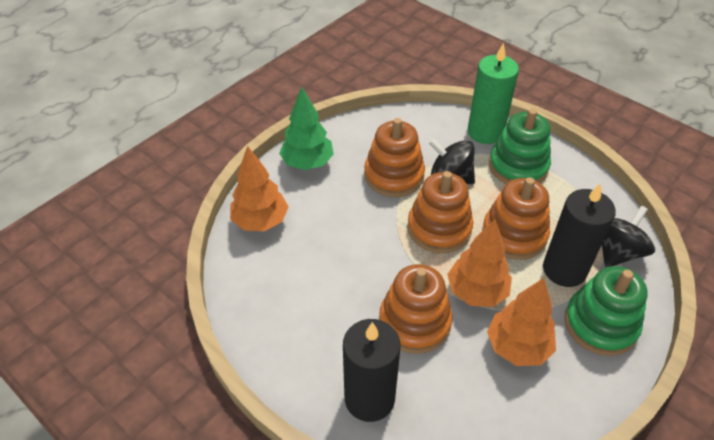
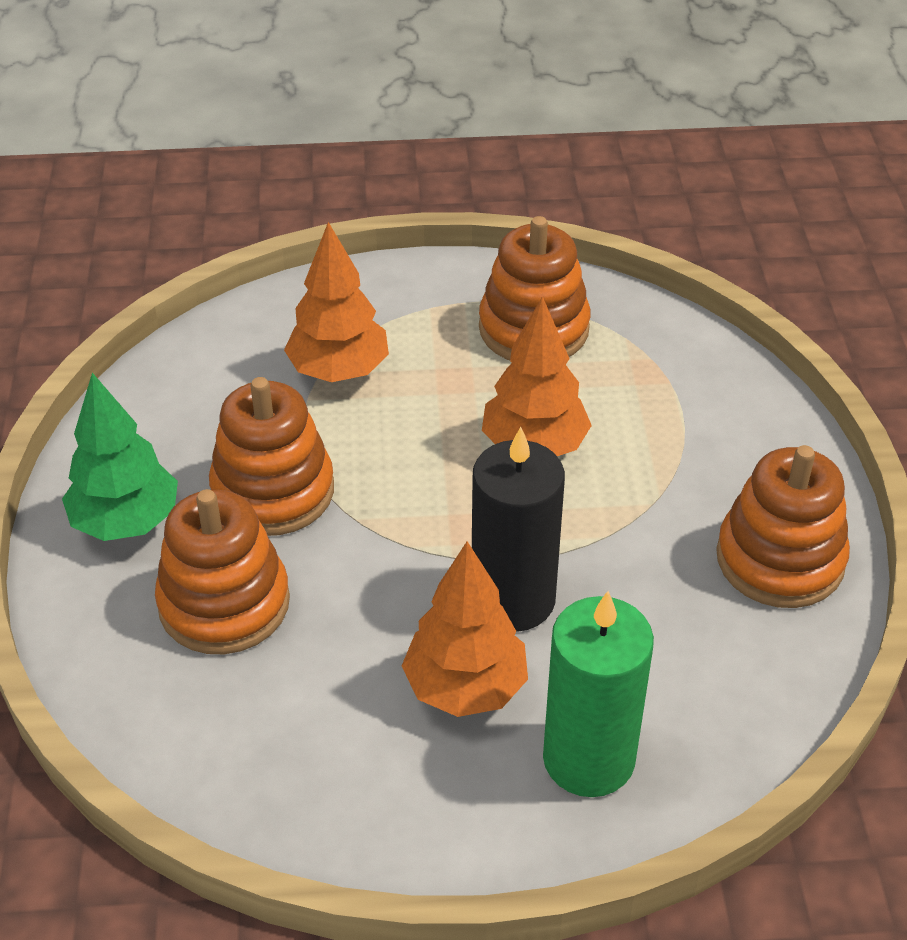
black candle: [343,319,400,422] [543,183,616,287] = 2 -> [472,427,565,632] = 1
black spinning top: [429,138,475,184] [602,206,655,267] = 2 -> none = 0
green stacking toy: [489,109,551,184] [564,266,648,356] = 2 -> none = 0

